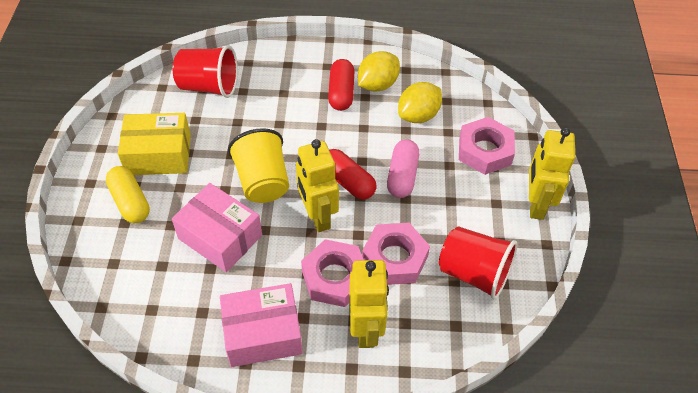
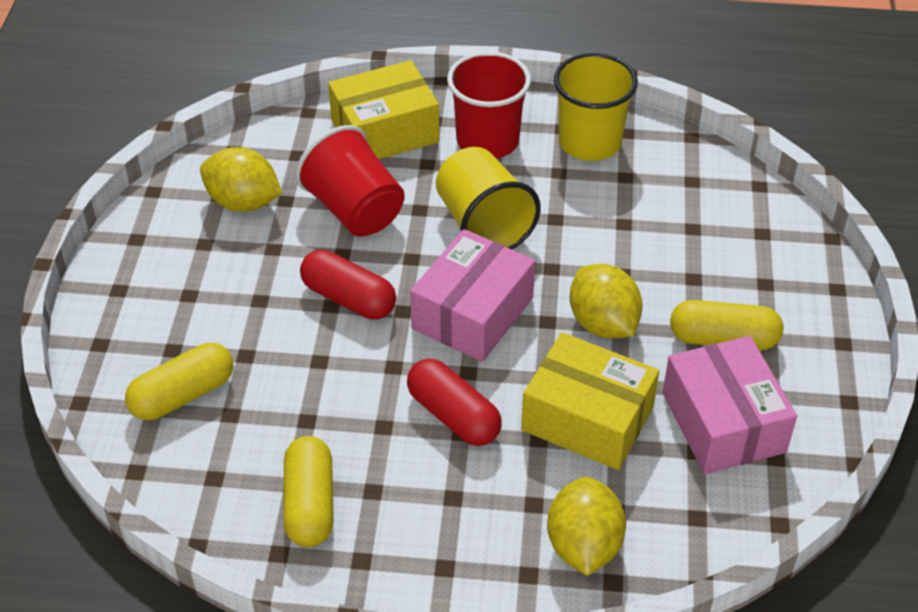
pink capsule: [387,139,419,198] = 1 -> none = 0
pink nut: [301,239,363,307] [362,223,430,285] [459,117,515,175] = 3 -> none = 0
yellow box: [118,113,191,175] = 1 -> [328,60,440,159] [521,332,659,470] = 2
yellow capsule: [106,166,150,223] = 1 -> [125,343,234,420] [283,436,334,547] [670,300,783,350] = 3
yellow cup: [228,128,289,203] = 1 -> [436,147,541,250] [554,53,638,161] = 2
yellow lemon: [358,51,400,92] [398,82,442,123] = 2 -> [200,147,282,212] [547,477,626,576] [570,264,643,339] = 3
yellow robot: [296,139,339,232] [349,260,389,348] [529,127,575,220] = 3 -> none = 0

